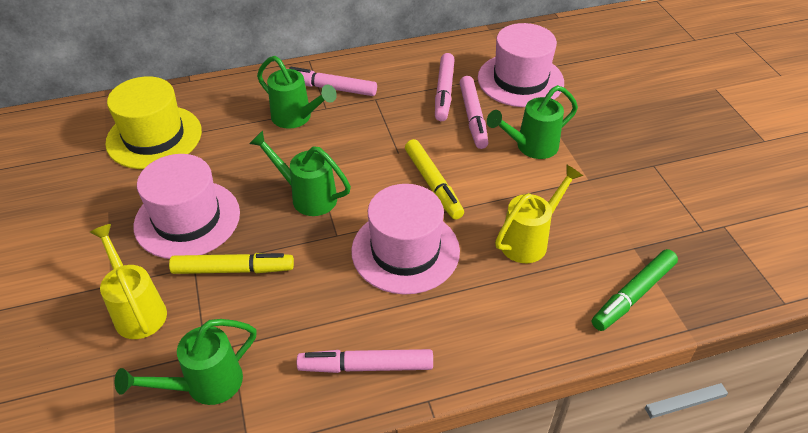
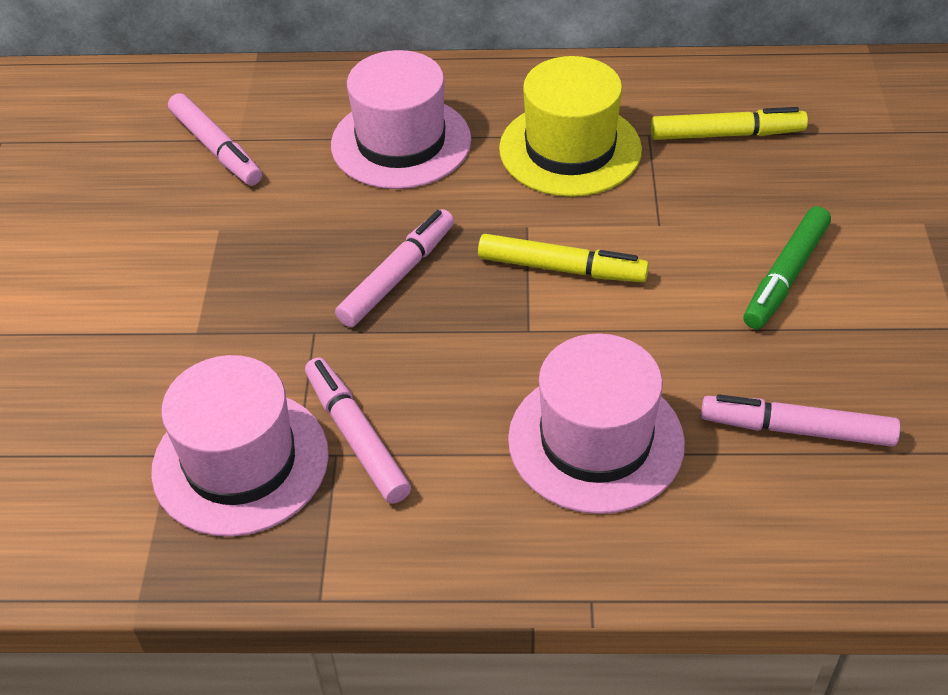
green watering can: [115,319,257,405] [249,130,351,216] [257,56,337,128] [487,85,578,159] = 4 -> none = 0
yellow watering can: [90,224,167,339] [495,164,583,263] = 2 -> none = 0

